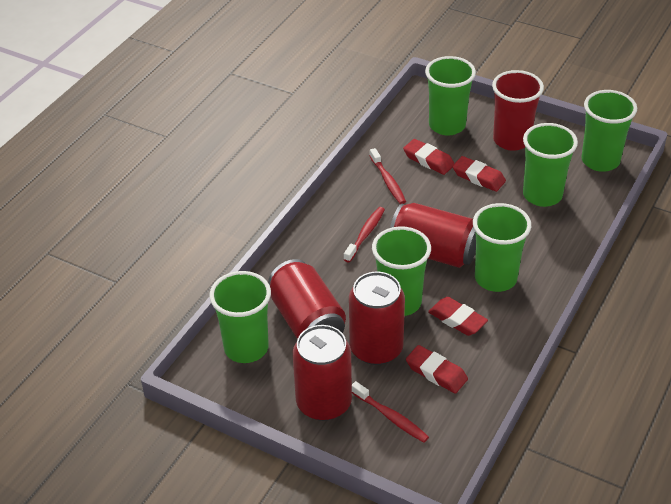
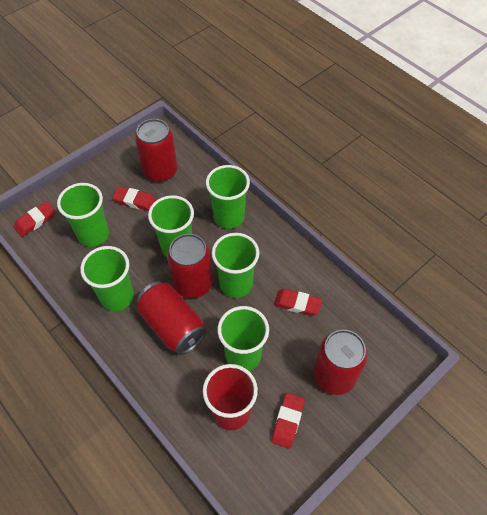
red toothbrush: [343,207,385,262] [352,381,429,443] [370,148,406,204] = 3 -> none = 0

